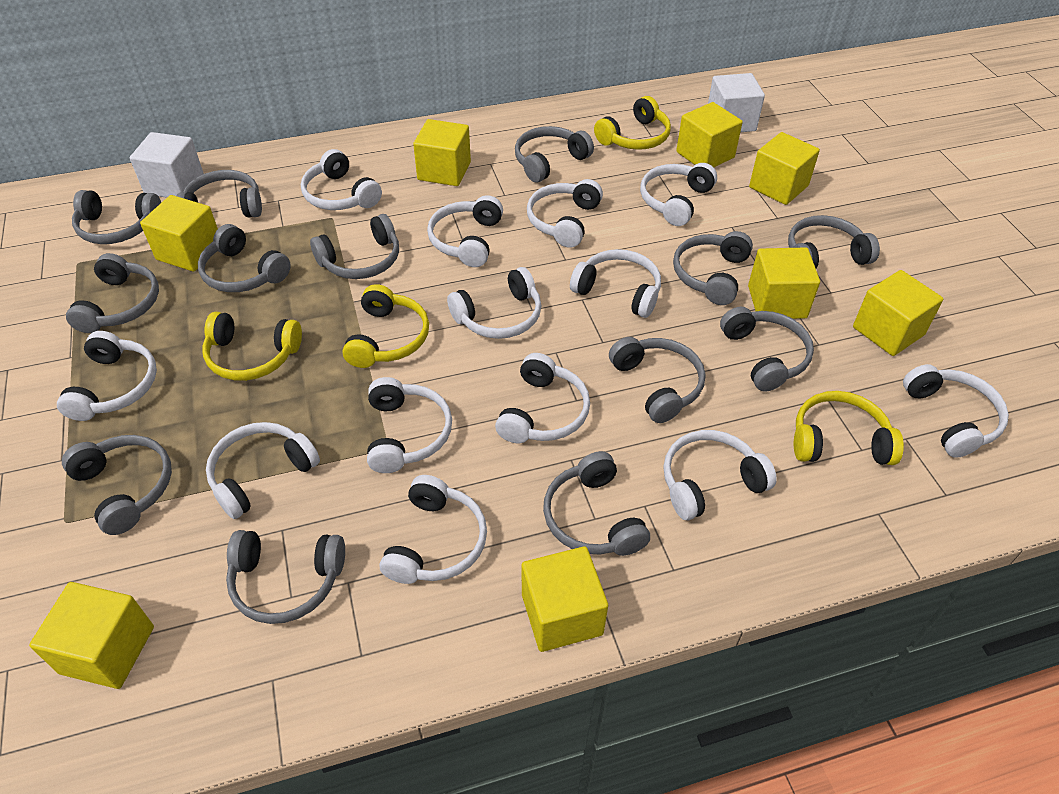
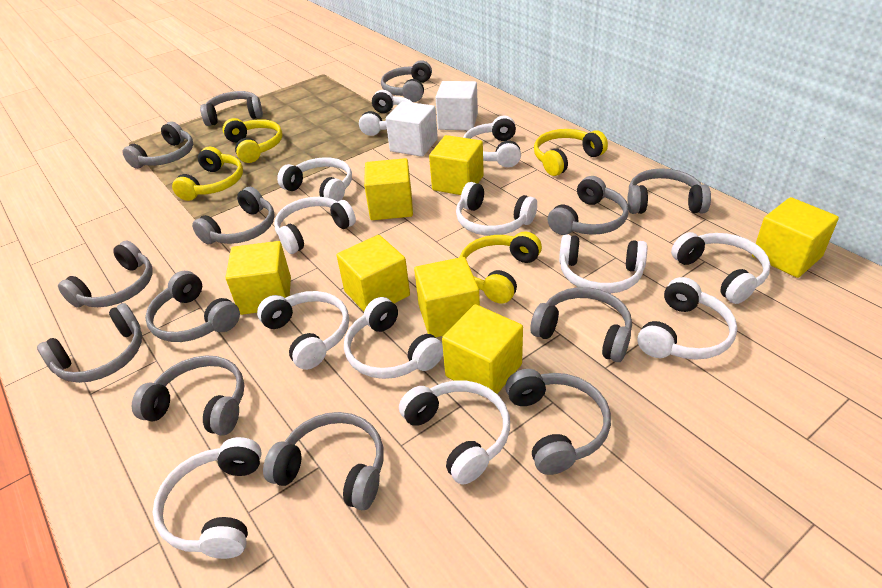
white headphones: [57,331,157,421] [206,422,320,519] [301,149,382,210] [367,377,452,473] [380,475,487,584] [427,195,503,267] [447,267,541,339] [495,353,590,443] [527,179,603,248] [570,249,661,318] [640,163,717,226] [663,430,777,520] [903,364,1009,458] = 13 -> [153,437,262,559] [257,291,349,370] [274,197,356,254] [277,157,352,202] [344,297,443,379] [359,90,413,136] [399,381,510,485] [456,182,537,236] [463,115,521,167] [559,235,647,294] [637,277,737,360] [671,232,771,304] = 12
yellow cube: [29,582,154,689] [140,195,218,272] [413,119,471,186] [522,546,608,652] [676,102,743,168] [748,247,820,319] [749,132,820,205] [853,270,943,356] = 8 -> [226,241,291,315] [337,235,410,311] [364,158,413,220] [414,257,480,337] [429,135,484,195] [442,304,523,394] [752,197,839,278] = 7

